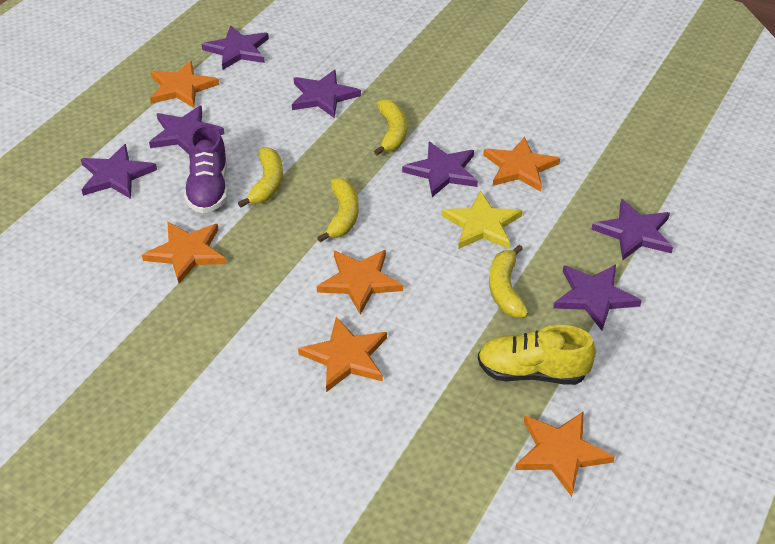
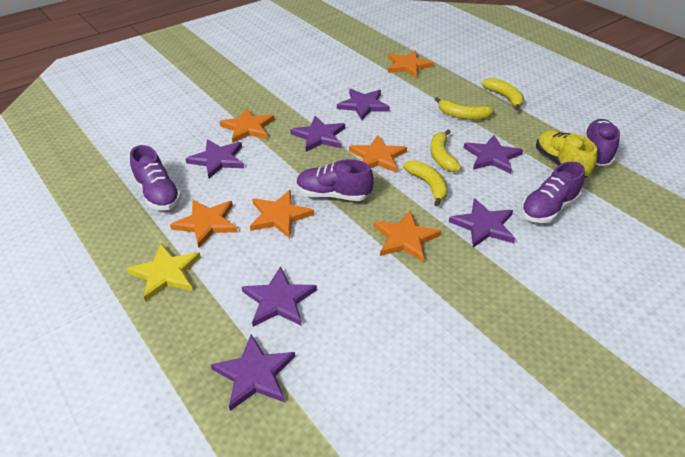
purple shoe: [184,124,228,213] = 1 -> [130,145,182,210] [296,159,374,201] [521,161,585,223] [584,119,620,166] = 4

